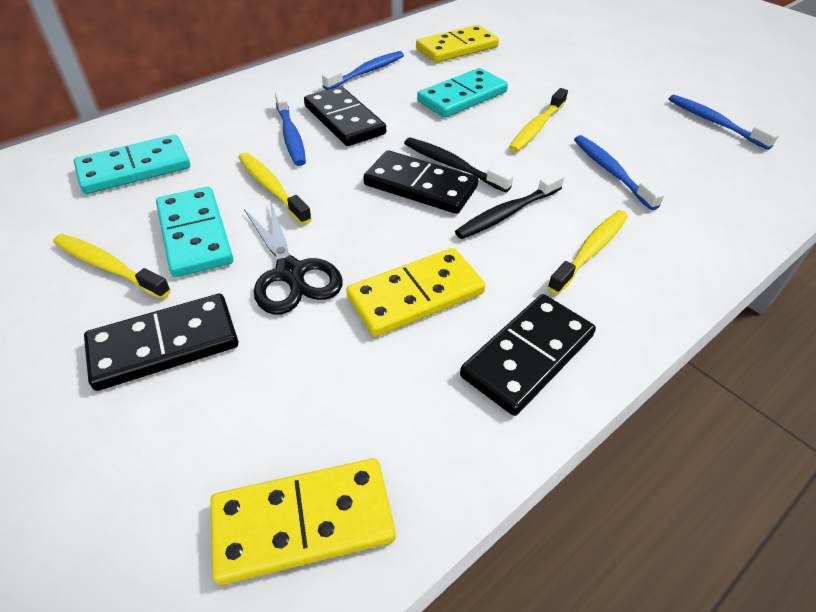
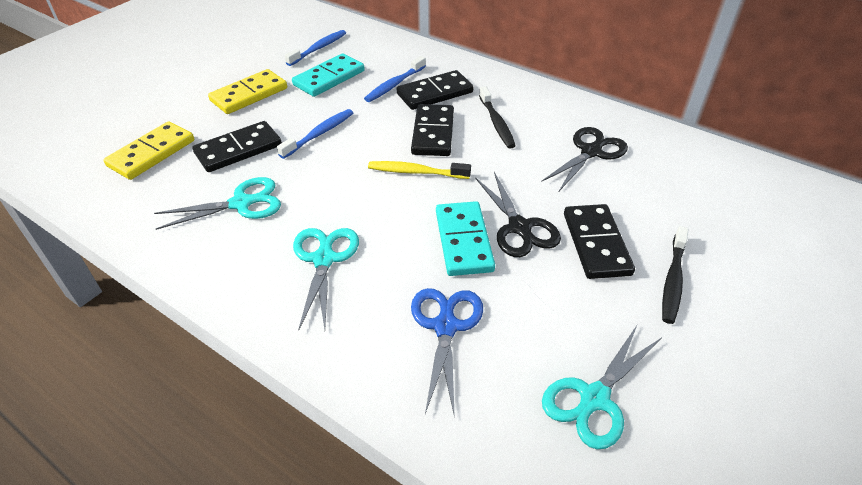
black scissors: [244,201,343,315] = 1 -> [475,172,561,257] [541,127,628,191] = 2
blue scissors: none = 0 -> [411,288,483,418] = 1
blue toothbrush: [275,91,306,166] [322,51,404,90] [574,135,664,210] [668,94,779,150] = 4 -> [277,109,353,159] [285,30,346,66] [364,56,426,102] = 3
turquoise domino: [74,135,190,194] [156,187,233,277] [417,68,508,118] = 3 -> [292,53,365,97] [436,201,495,276] = 2
turquoise scissors: none = 0 -> [154,177,281,230] [293,228,359,331] [542,326,661,449] = 3
yellow domino: [210,458,396,585] [346,248,485,337] [416,25,499,63] = 3 -> [103,121,194,180] [208,69,287,114] = 2
yellow toothbrush: [53,234,171,299] [238,152,312,225] [509,88,568,152] [547,210,628,294] = 4 -> [368,161,471,179] = 1

